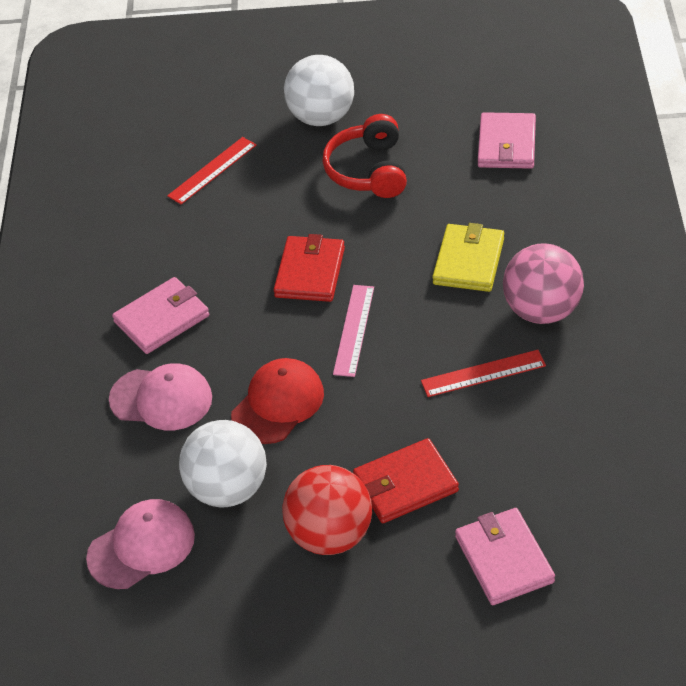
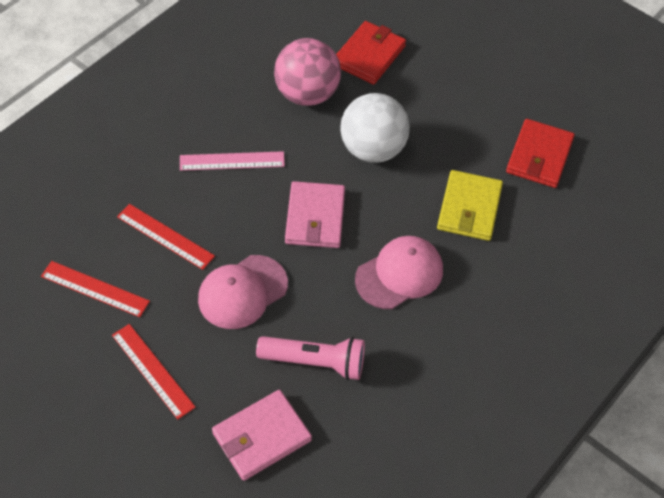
pink flashlight: none = 0 -> [256,336,365,380] = 1
pink wallet: [112,277,209,354] [455,508,555,605] [478,112,536,169] = 3 -> [212,390,312,481] [285,181,345,248] = 2
red ball: [282,465,372,555] = 1 -> none = 0
red cap: [231,358,324,444] = 1 -> none = 0
red headphones: [322,114,407,198] = 1 -> none = 0
red ruler: [167,137,256,205] [421,350,546,397] = 2 -> [41,261,150,317] [112,324,196,419] [117,204,215,270] = 3
white ball: [179,420,267,507] [284,55,354,126] = 2 -> [340,93,410,163] = 1

